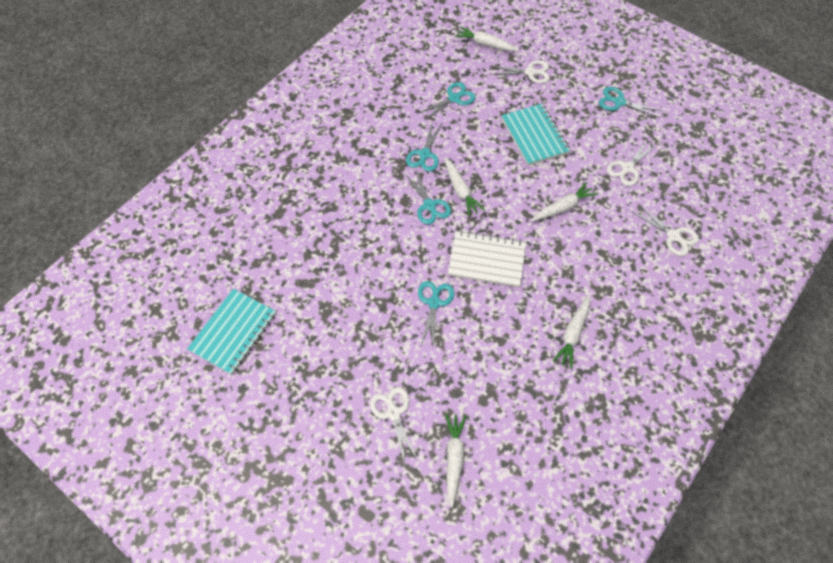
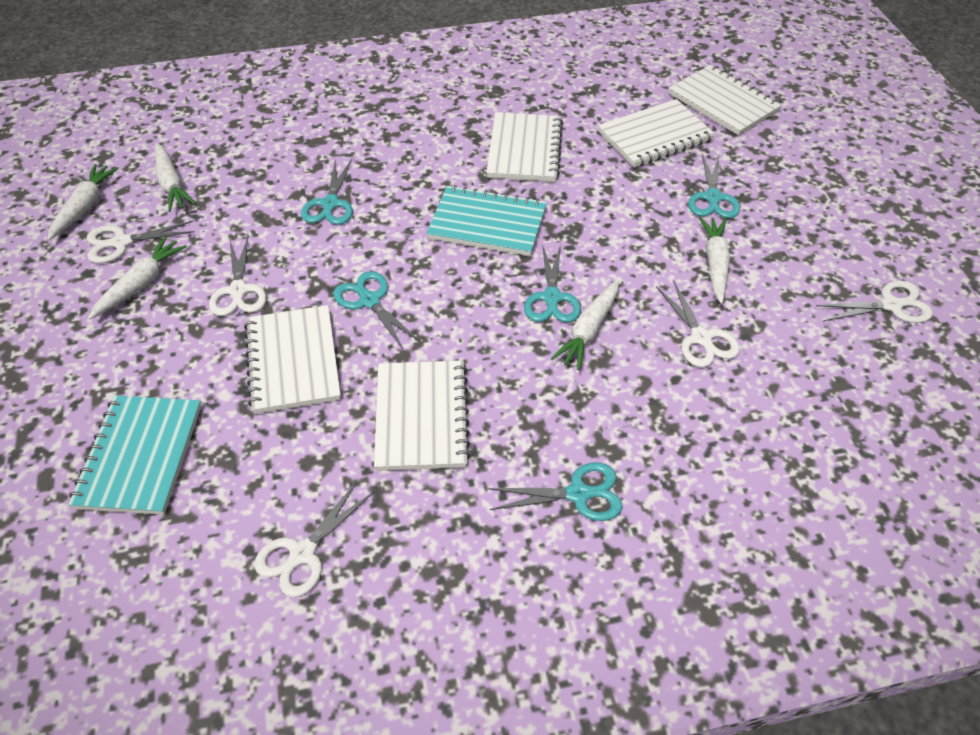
white notebook: [448,230,526,287] = 1 -> [244,305,341,414] [374,360,471,471] [486,112,563,182] [598,99,716,168] [669,65,782,135] = 5
white scissors: [370,387,419,464] [490,60,550,83] [607,139,656,186] [633,204,699,256] = 4 -> [87,221,195,263] [209,237,266,316] [254,481,374,597] [656,280,740,367] [816,281,933,323] = 5

